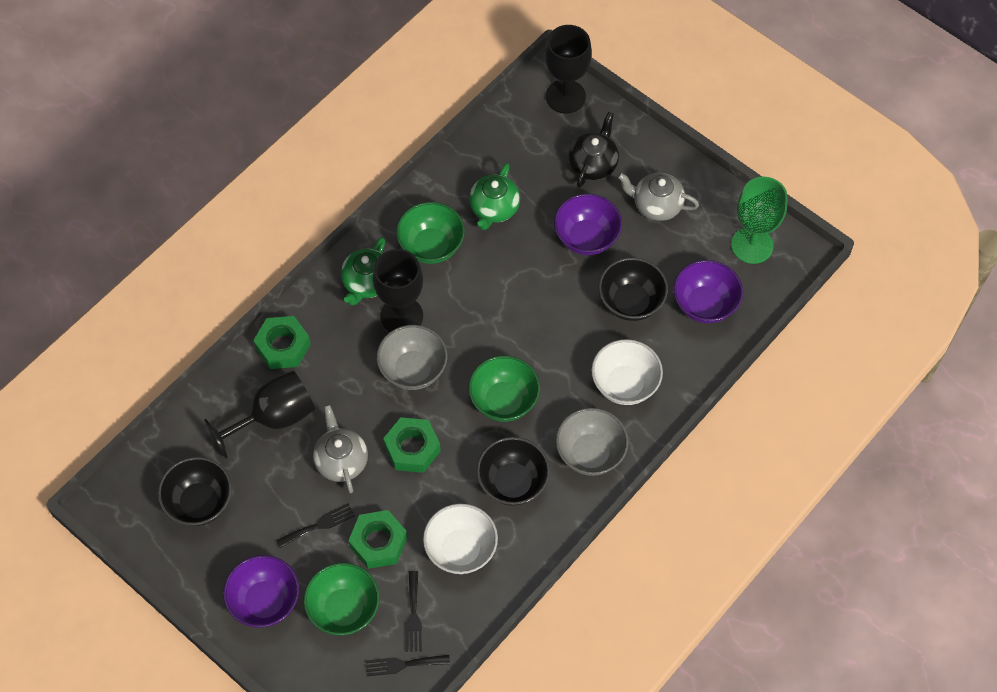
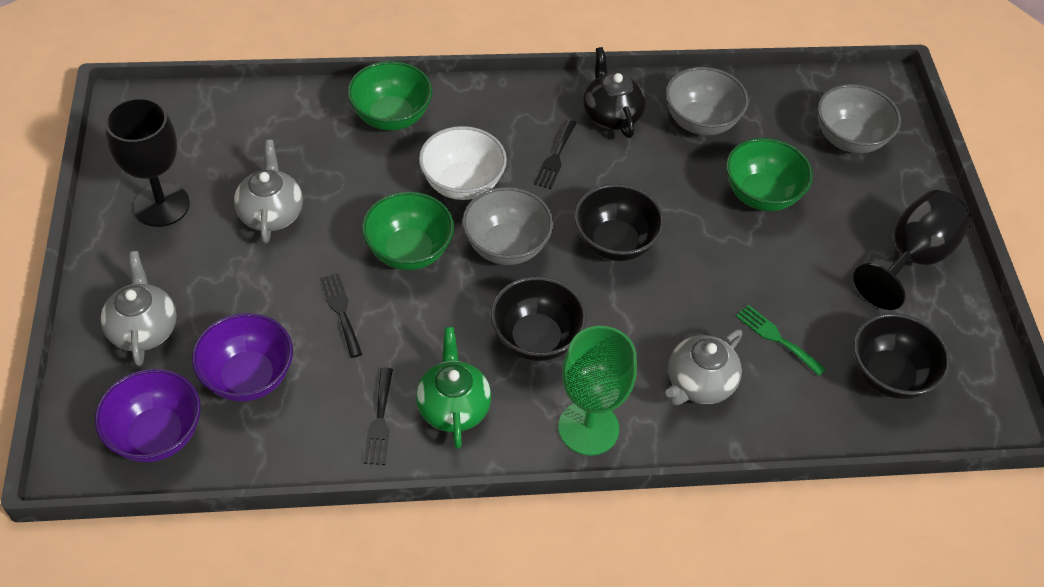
black goblet: [204,370,315,458] [373,249,423,332] [545,25,592,113] = 3 -> [105,98,190,227] [853,190,971,310] = 2
green fork: none = 0 -> [736,305,826,376] = 1
green nut: [253,316,311,369] [348,510,407,569] [383,417,441,473] = 3 -> none = 0
green teapot: [341,237,385,306] [469,163,520,230] = 2 -> [416,327,491,449] = 1
grey bowl: [377,325,448,390] [556,408,629,476] = 2 -> [462,187,553,265] [666,67,748,135] [817,84,901,153] = 3
grey teapot: [313,405,368,494] [617,173,699,221] = 2 -> [101,251,177,366] [234,140,303,243] [666,330,742,405] = 3
purple bowl: [223,555,299,627] [554,194,622,255] [673,260,743,323] = 3 -> [95,369,201,462] [192,313,293,402] = 2
white bowl: [423,504,498,574] [591,339,663,405] = 2 -> [419,126,507,200] = 1

